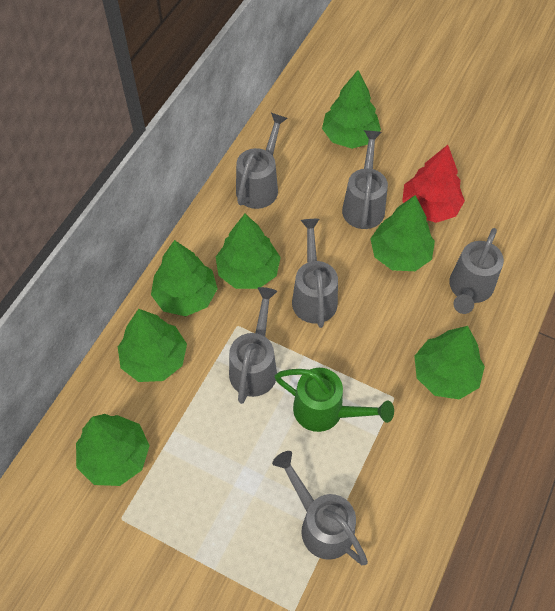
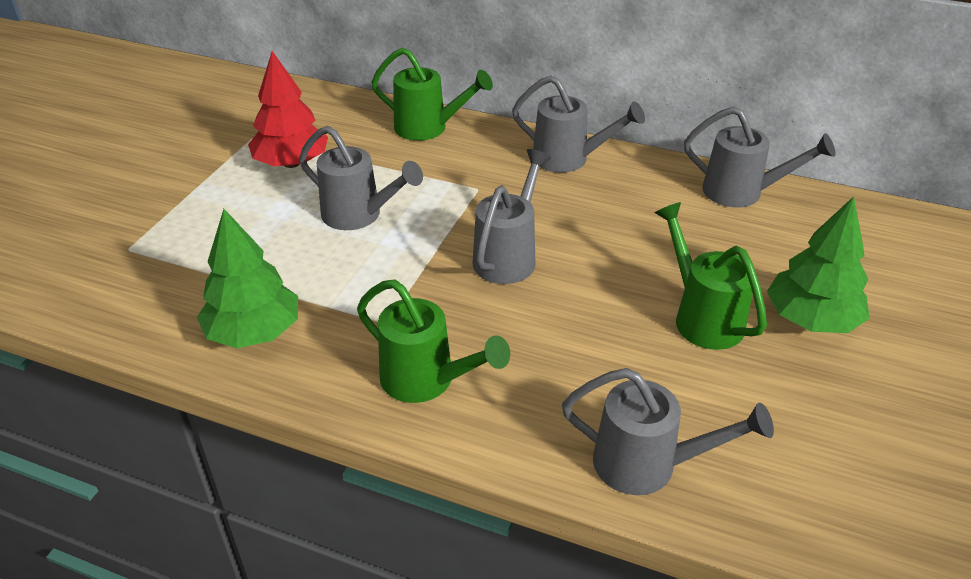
green tree: [76,414,150,486] [118,309,187,382] [151,240,218,316] [216,214,281,289] [322,70,381,149] [370,195,435,271] [414,326,485,400] = 7 -> [197,209,298,348] [767,196,870,333] = 2
green watering can: [275,368,394,432] = 1 -> [357,280,510,403] [371,47,493,141] [655,202,767,350] = 3
grey watering can: [229,287,277,404] [236,113,288,209] [272,451,368,565] [292,219,338,328] [342,130,388,229] [449,228,504,314] = 6 -> [299,126,423,230] [473,149,551,284] [512,75,645,173] [562,368,774,495] [684,106,835,208] = 5

